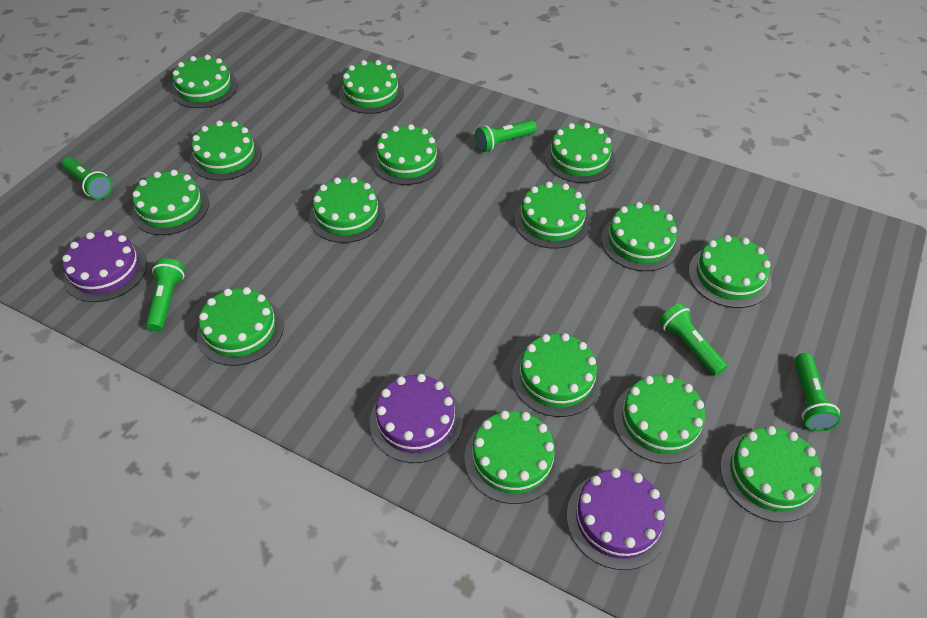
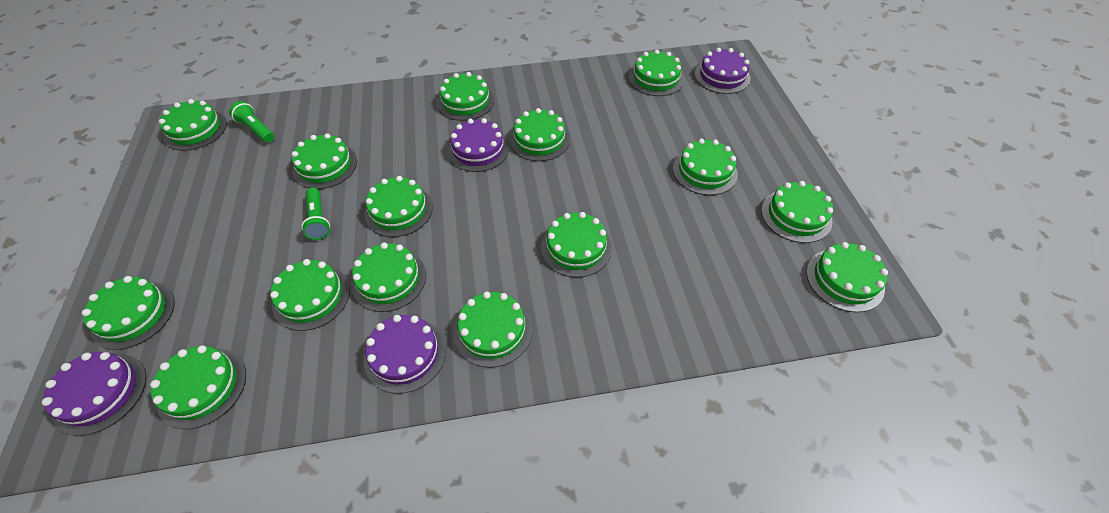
green flashlight: [62,157,112,199] [146,258,185,332] [475,120,537,152] [659,303,727,376] [795,353,841,431] = 5 -> [229,101,274,142] [301,188,330,240] = 2
purple cake: [62,230,147,302] [370,374,463,463] [567,468,669,570] = 3 -> [42,352,146,436] [364,315,446,394] [447,118,509,172] [695,48,751,94] = 4

